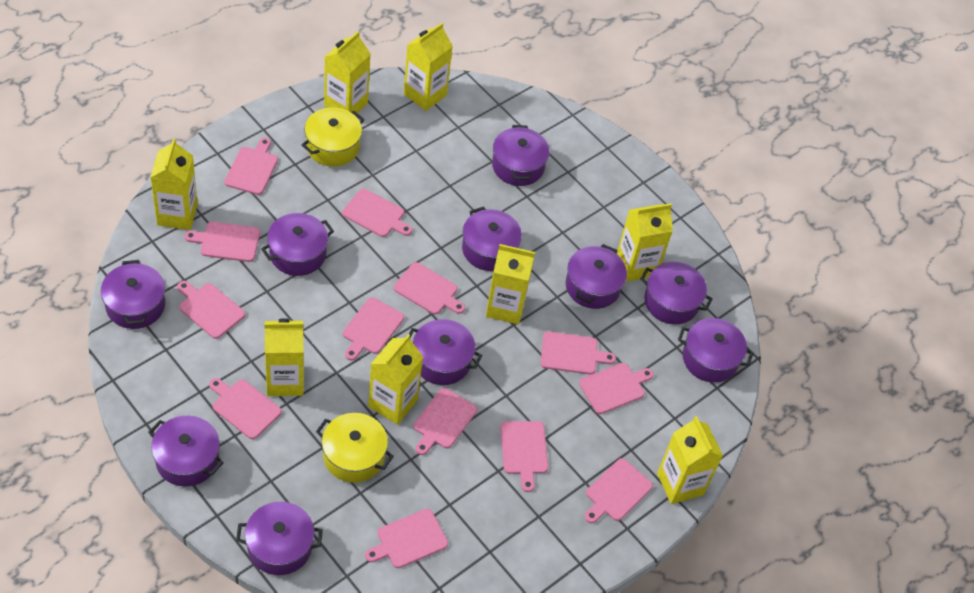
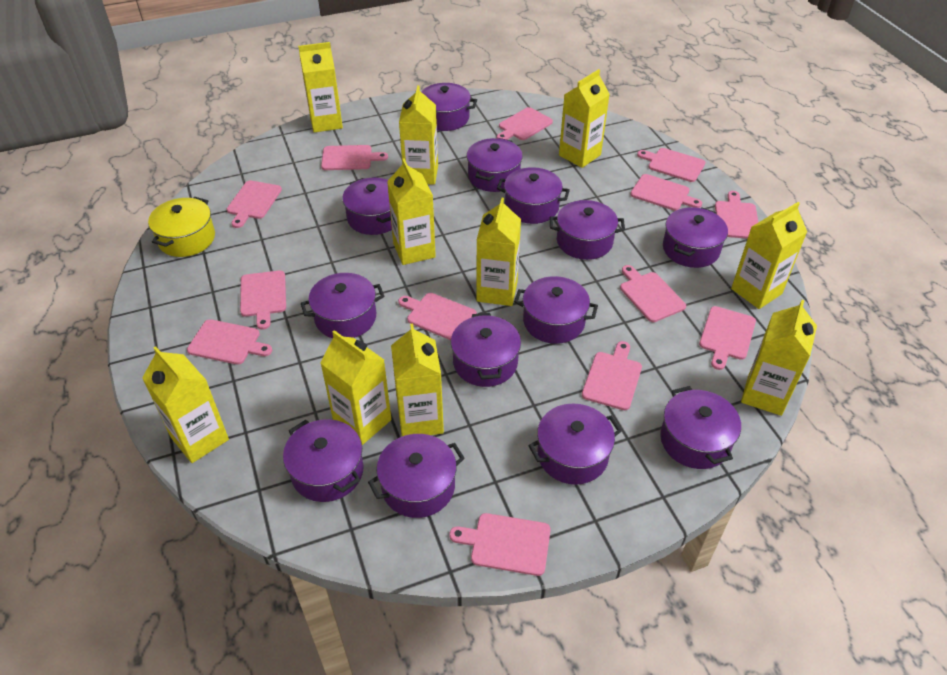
purple pot: [101,260,165,329] [148,416,224,487] [236,502,323,575] [261,213,334,276] [409,319,482,385] [462,206,522,271] [492,125,550,186] [566,244,627,309] [640,262,713,324] [678,318,753,383] = 10 -> [283,419,364,502] [301,273,384,338] [342,178,392,235] [368,434,465,518] [421,83,477,131] [451,313,521,387] [467,138,523,192] [497,167,570,224] [514,276,598,344] [528,404,622,485] [550,200,625,260] [660,386,741,469] [663,207,728,268] = 13
yellow carton: [150,139,198,230] [264,318,304,396] [324,31,370,113] [368,334,423,425] [404,23,453,111] [486,244,535,324] [617,203,673,282] [657,416,723,504] = 8 -> [142,346,229,463] [298,42,343,133] [320,330,392,445] [387,158,436,265] [391,323,444,436] [399,85,438,185] [476,198,521,306] [559,69,610,168] [731,202,807,309] [741,300,817,416] = 10
yellow pot: [302,107,364,166] [316,413,394,483] = 2 -> [148,197,215,257] = 1

